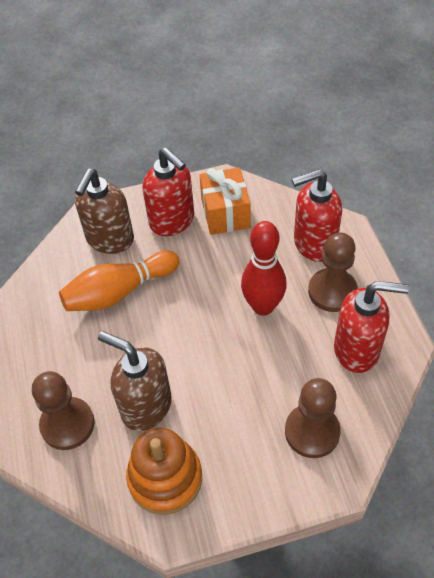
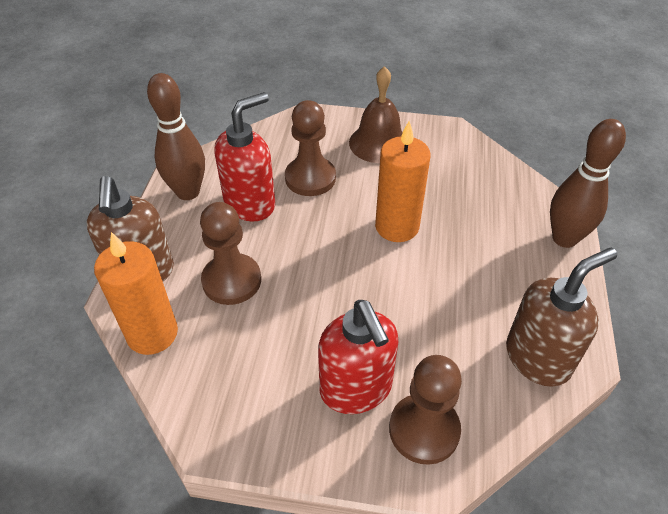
brown bell: none = 0 -> [349,66,403,163] = 1
brown bowling pin: none = 0 -> [147,73,205,200] [550,119,626,248] = 2
orange bowling pin: [59,251,180,311] = 1 -> none = 0
orange candle: none = 0 -> [94,232,178,355] [375,121,431,242] = 2
orange gift: [199,167,251,235] = 1 -> none = 0
orange stacking toy: [126,428,202,515] = 1 -> none = 0
red bowling pin: [241,221,286,316] = 1 -> none = 0
red soap dispenser: [143,148,194,236] [292,169,342,262] [334,281,409,373] = 3 -> [214,92,275,221] [318,300,398,414] = 2

